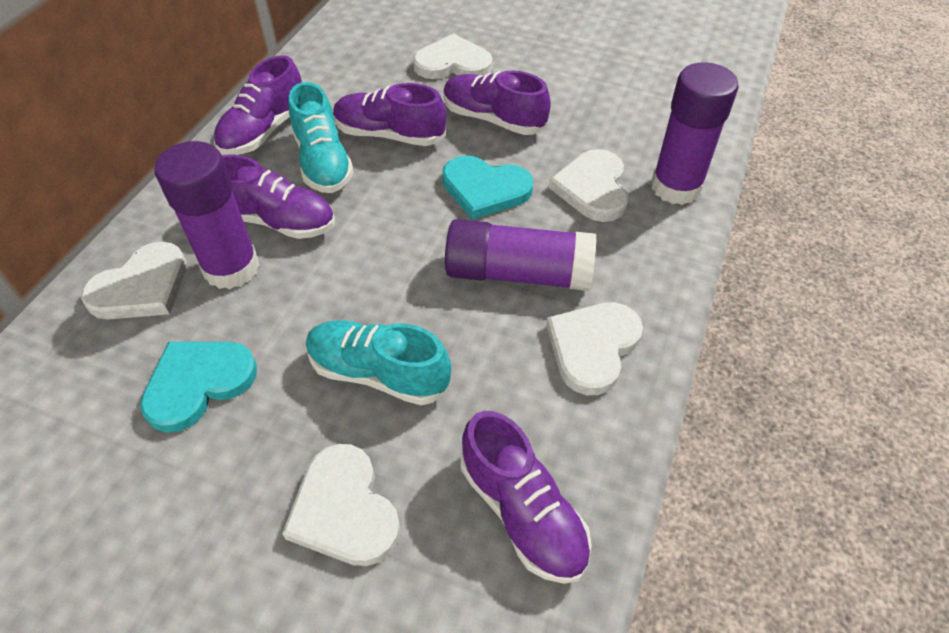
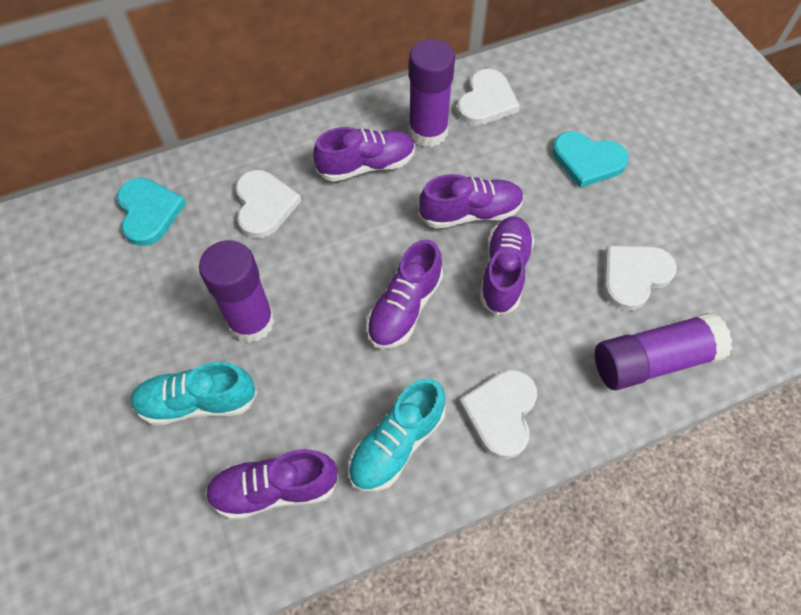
white heart: [81,242,186,320] [282,444,401,566] [413,34,493,79] [546,302,643,395] [549,149,629,222] = 5 -> [236,170,301,238] [457,69,520,126] [459,370,537,459] [604,246,677,311] = 4

